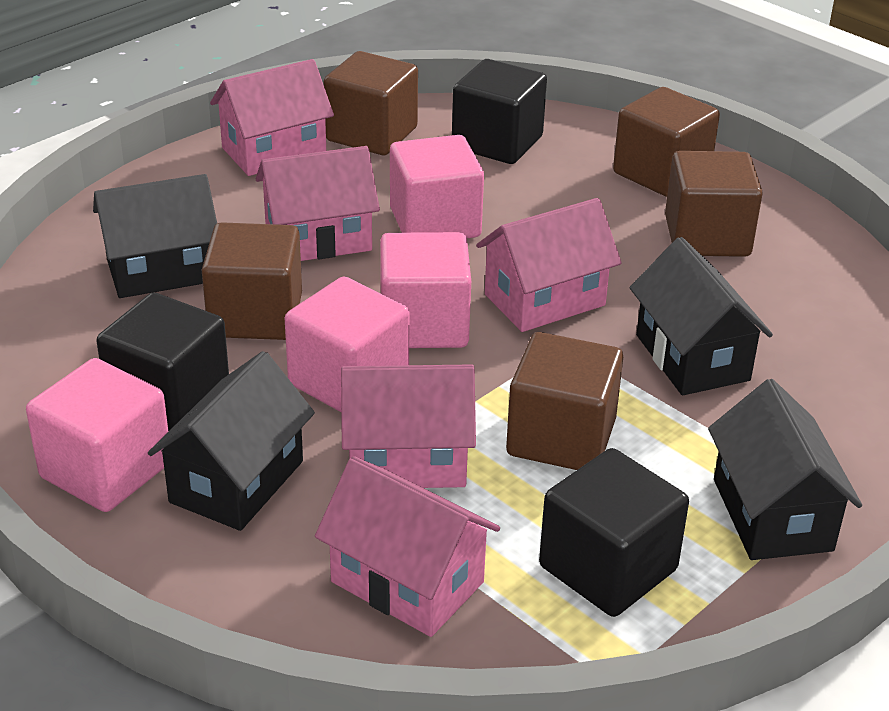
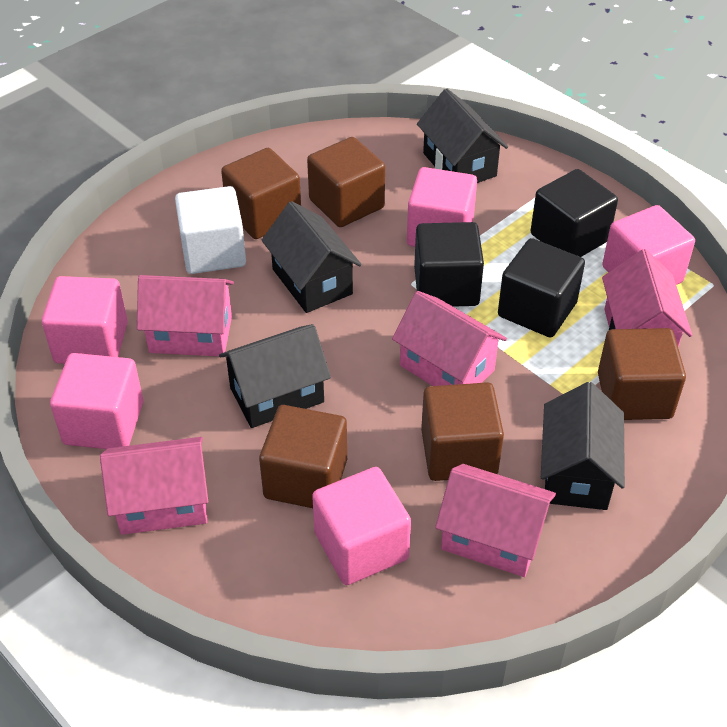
pink cube: [26,358,168,512] [285,276,410,412] [380,232,471,348] [390,135,484,238] = 4 -> [42,276,128,364] [50,353,143,449] [312,467,411,585] [407,167,477,247] [602,205,695,285] = 5
white cube: none = 0 -> [175,186,246,274] = 1

